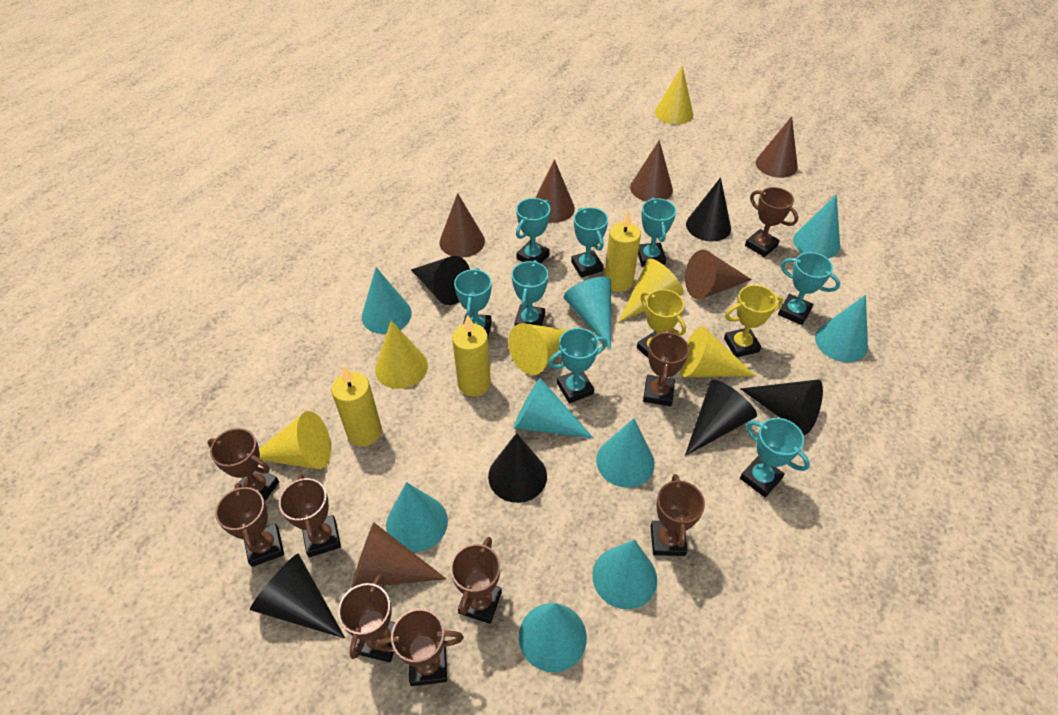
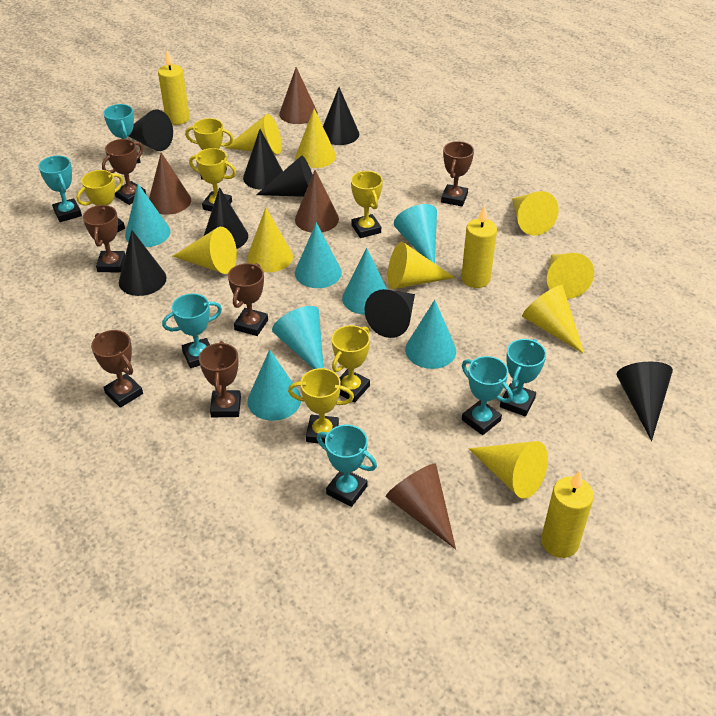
black cone: [250,554,345,639] [411,256,470,305] [488,433,547,503] [685,380,757,456] [686,177,731,241] [740,379,823,435] = 6 -> [119,230,167,296] [129,110,173,151] [204,187,248,249] [243,129,283,190] [256,155,313,197] [323,87,359,145] [365,289,415,338] [617,362,673,441] = 8
brown cone: [352,523,446,588] [439,193,485,258] [535,159,575,223] [630,140,673,201] [685,250,752,299] [756,116,798,178] = 6 -> [149,153,191,215] [279,67,318,124] [295,170,339,233] [386,464,456,549] = 4
brown trophy: [207,428,279,501] [215,483,284,567] [279,473,341,557] [338,574,396,662] [376,609,464,686] [450,537,502,624] [643,330,689,406] [651,474,705,556] [745,187,798,257] = 9 -> [83,205,125,273] [91,330,143,408] [102,139,146,205] [199,341,241,417] [228,263,268,336] [441,141,474,206] = 6
turquoise cone: [362,267,412,334] [386,482,448,552] [514,378,593,438] [519,603,587,672] [563,277,611,350] [592,540,657,609] [596,418,655,488] [793,194,840,258] [815,295,868,362] = 9 -> [125,184,170,247] [248,349,301,421] [272,306,324,369] [295,223,342,288] [342,248,387,315] [394,204,437,263] [405,300,456,369] = 7
turquoise trophy: [454,268,492,337] [512,260,548,326] [516,198,550,263] [548,328,608,403] [571,207,608,277] [638,198,676,267] [740,418,810,497] [778,252,840,325] = 8 -> [38,155,82,222] [103,104,140,164] [162,293,222,368] [317,425,377,507] [462,356,513,435] [500,339,546,416] = 6
yellow cone: [259,411,331,469] [375,321,428,389] [508,323,567,375] [619,258,684,322] [655,66,693,125] [680,326,756,377] = 6 -> [173,227,237,274] [225,114,282,155] [247,207,293,272] [296,109,336,168] [388,242,455,289] [468,441,548,499] [512,191,559,235] [522,285,584,354] [547,253,594,299] = 9
yellow trophy: [637,289,686,358] [724,285,783,357] = 2 -> [77,170,125,232] [185,118,233,180] [189,148,236,212] [288,368,354,444] [332,325,370,402] [351,171,383,238] = 6

